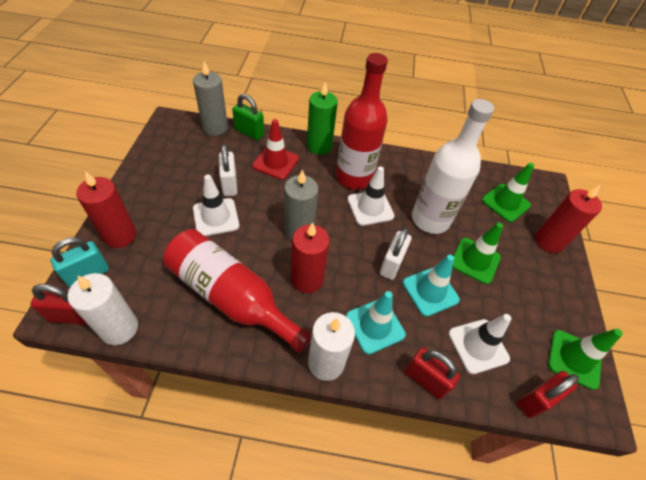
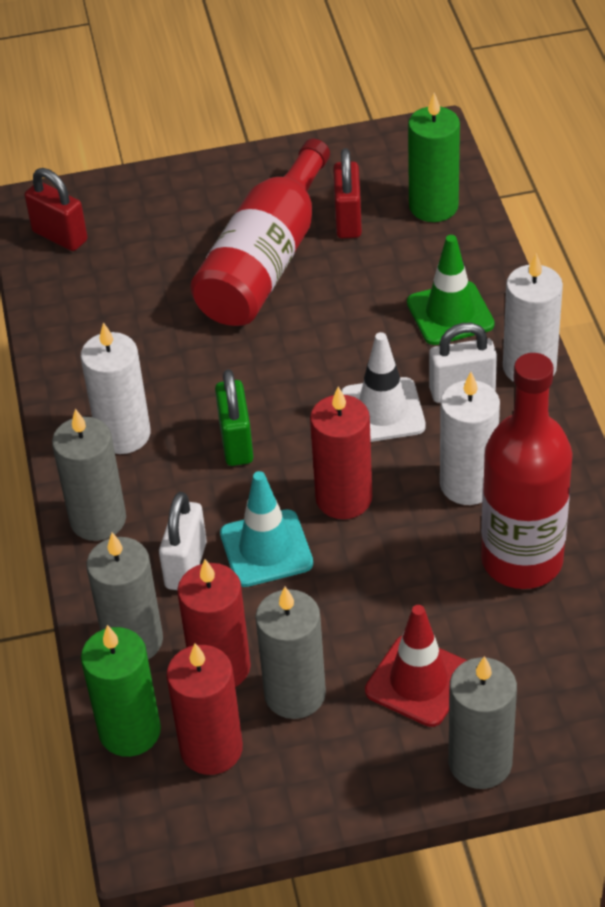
green candle: [307,82,338,155] = 1 -> [81,625,161,757] [408,93,460,222] = 2
green traffic cone: [452,223,503,284] [482,163,534,222] [548,329,622,390] = 3 -> [407,235,495,345] = 1
grey candle: [193,61,228,136] [284,169,318,241] = 2 -> [52,409,126,541] [86,533,163,660] [255,587,326,719] [448,656,517,789] = 4
red padlock: [30,284,88,325] [405,348,460,399] [518,371,579,418] = 3 -> [24,168,87,251] [333,148,362,238] = 2
turquoise padlock: [50,237,109,287] = 1 -> none = 0
turquoise traffic cone: [346,291,406,354] [403,255,460,317] = 2 -> [220,471,313,587] = 1
white bottle: [412,99,494,234] = 1 -> none = 0
white candle: [68,273,138,345] [308,312,355,381] = 2 -> [81,322,151,454] [440,372,500,505] [503,253,563,382] = 3
white traffic cone: [193,174,239,236] [347,166,395,226] [448,314,511,374] = 3 -> [341,332,426,442] = 1

